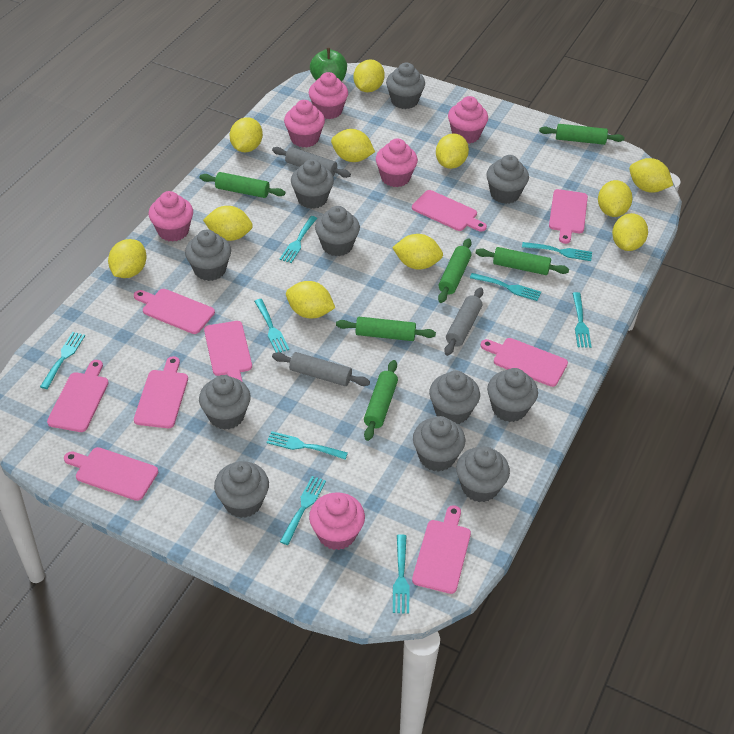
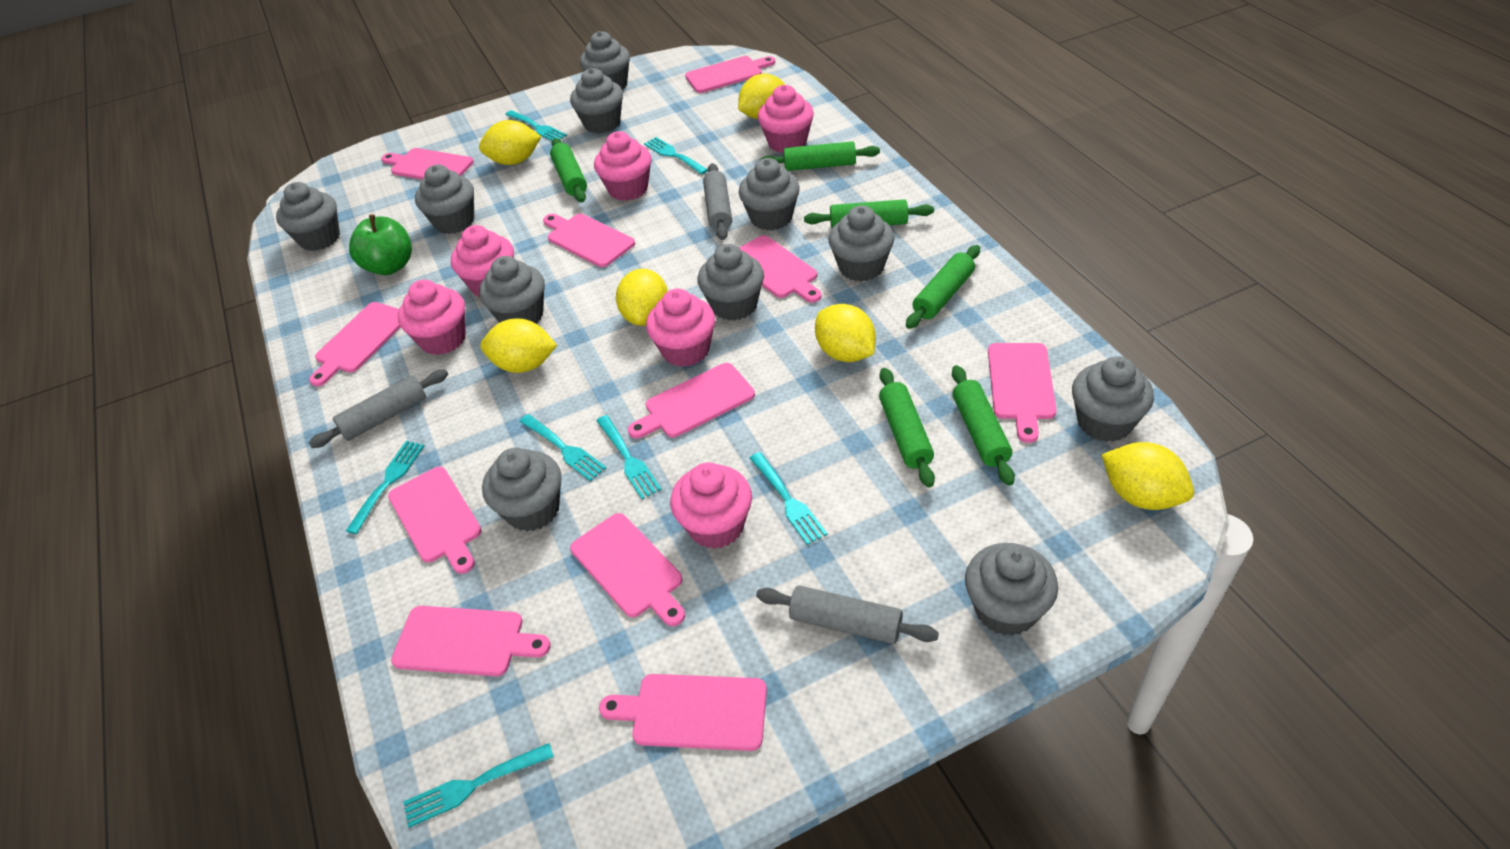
pink cutting board: [47,360,109,432] [64,447,158,501] [134,289,215,334] [134,356,188,428] [204,321,252,381] [412,190,487,232] [412,505,471,594] [480,338,568,387] [549,189,588,244] = 9 -> [309,302,401,386] [381,148,474,180] [388,467,482,574] [391,606,551,676] [543,214,635,267] [570,513,685,626] [599,674,767,751] [628,363,755,439] [685,56,775,93] [739,235,822,303] [988,343,1056,443] = 11
turquoise fork: [40,332,85,389] [254,299,289,353] [266,431,348,459] [280,216,317,263] [280,476,326,545] [393,534,410,614] [470,273,541,301] [522,242,592,261] [572,292,591,348] = 9 -> [346,441,424,534] [403,743,554,828] [505,110,567,141] [519,414,606,481] [596,415,662,499] [644,137,708,175] [750,452,827,545] = 7
yellow lemon: [108,239,147,278] [203,206,253,241] [230,117,263,152] [286,281,335,318] [331,129,375,162] [354,59,385,92] [392,234,443,270] [436,133,469,169] [598,180,633,217] [612,213,648,251] [629,158,673,193] = 11 -> [479,120,541,165] [480,318,557,373] [616,269,668,326] [738,73,785,119] [815,304,876,362] [1101,442,1194,510] = 6

